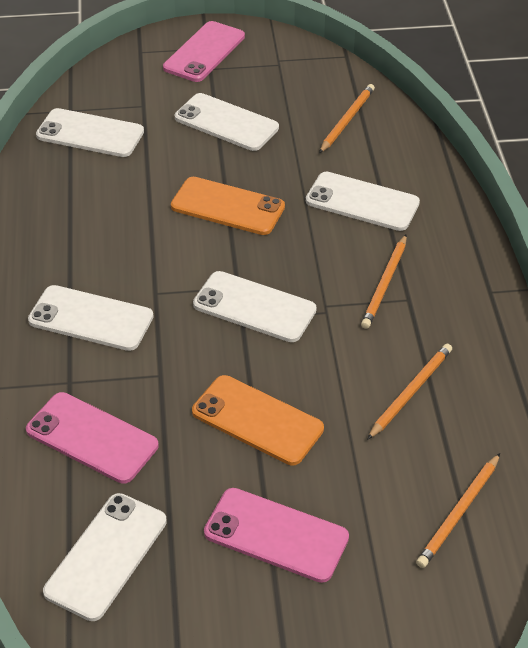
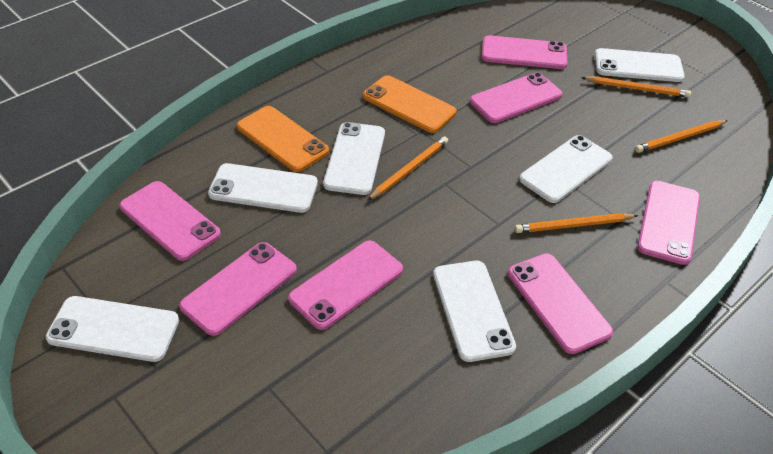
pink phone: [26,392,158,484] [163,21,245,82] [204,488,349,583] = 3 -> [119,181,221,261] [179,242,297,336] [288,240,403,330] [470,72,563,123] [482,35,568,69] [508,253,613,354] [637,181,700,265] = 7

